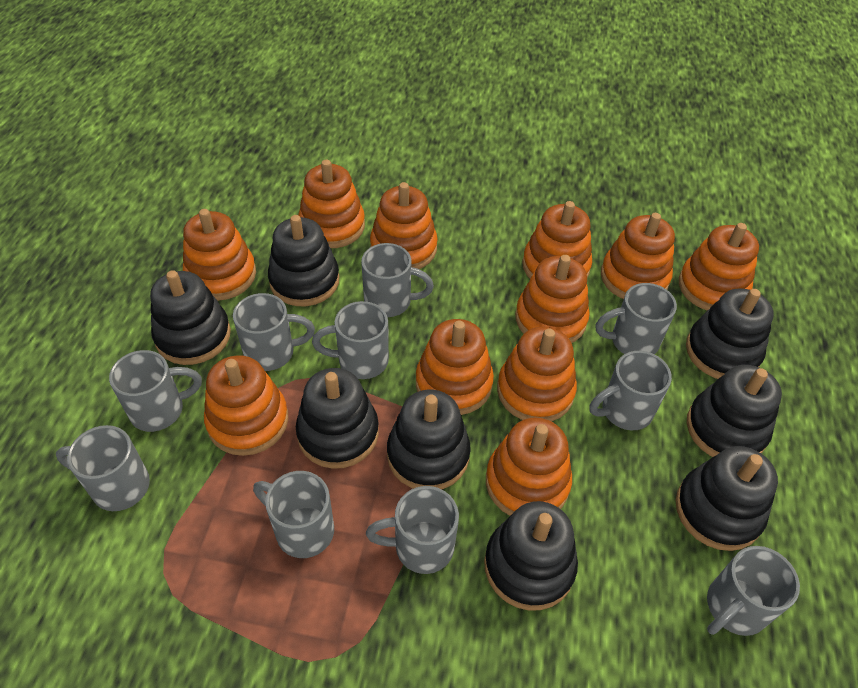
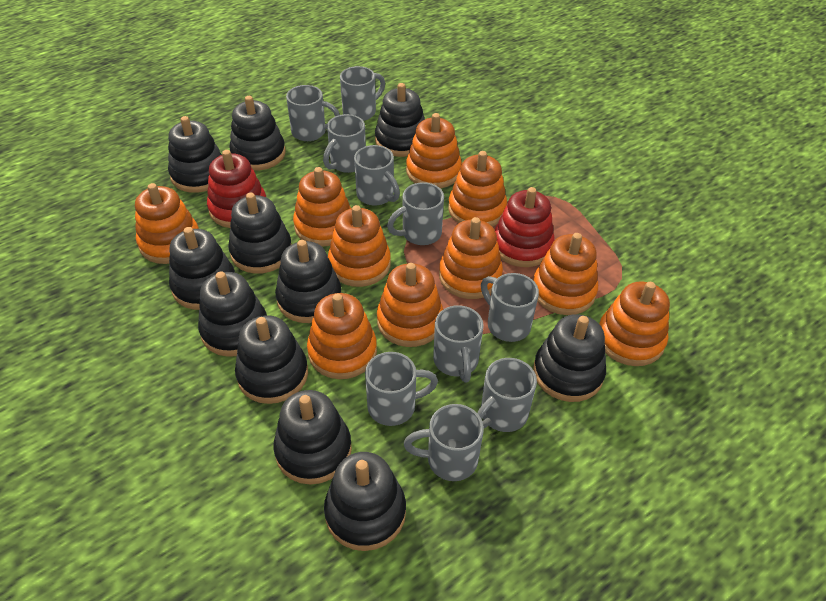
black stacking toy: [150,270,231,365] [268,215,340,306] [296,368,379,469] [387,390,471,489] [484,501,578,611] [676,446,778,551] [686,288,773,379] [687,365,782,457] = 8 -> [168,116,222,193] [169,227,235,310] [198,272,267,357] [228,193,292,274] [229,96,286,171] [235,315,308,404] [273,390,352,485] [275,240,342,323] [324,452,406,551] [375,83,425,157] [533,314,606,402] = 11
orange stacking toy: [183,209,256,301] [204,355,288,456] [298,160,365,248] [370,182,438,269] [416,319,494,415] [486,418,572,516] [497,327,577,422] [515,255,590,343] [522,201,592,279] [601,213,675,299] [679,223,759,311] = 11 -> [135,183,199,264] [293,167,351,246] [307,293,377,379] [328,205,391,287] [377,263,443,347] [406,113,462,188] [439,217,503,299] [448,151,507,227] [533,233,598,315] [599,282,670,366] = 10
red stacking toy: none = 0 -> [207,150,266,228] [495,187,555,267] = 2

